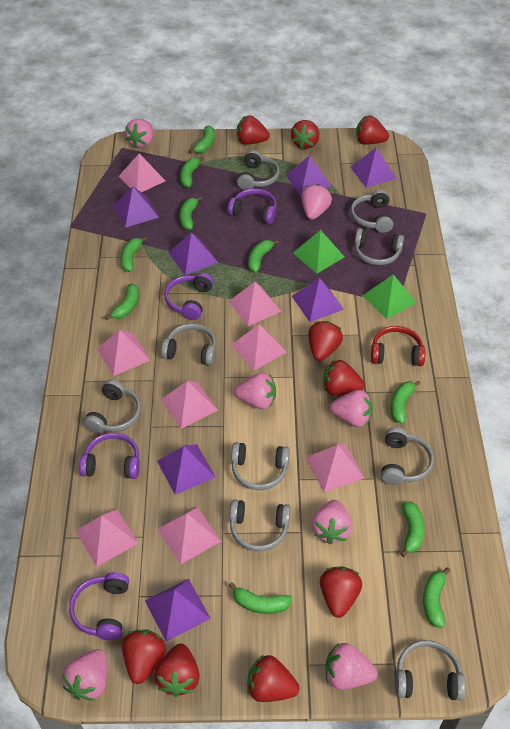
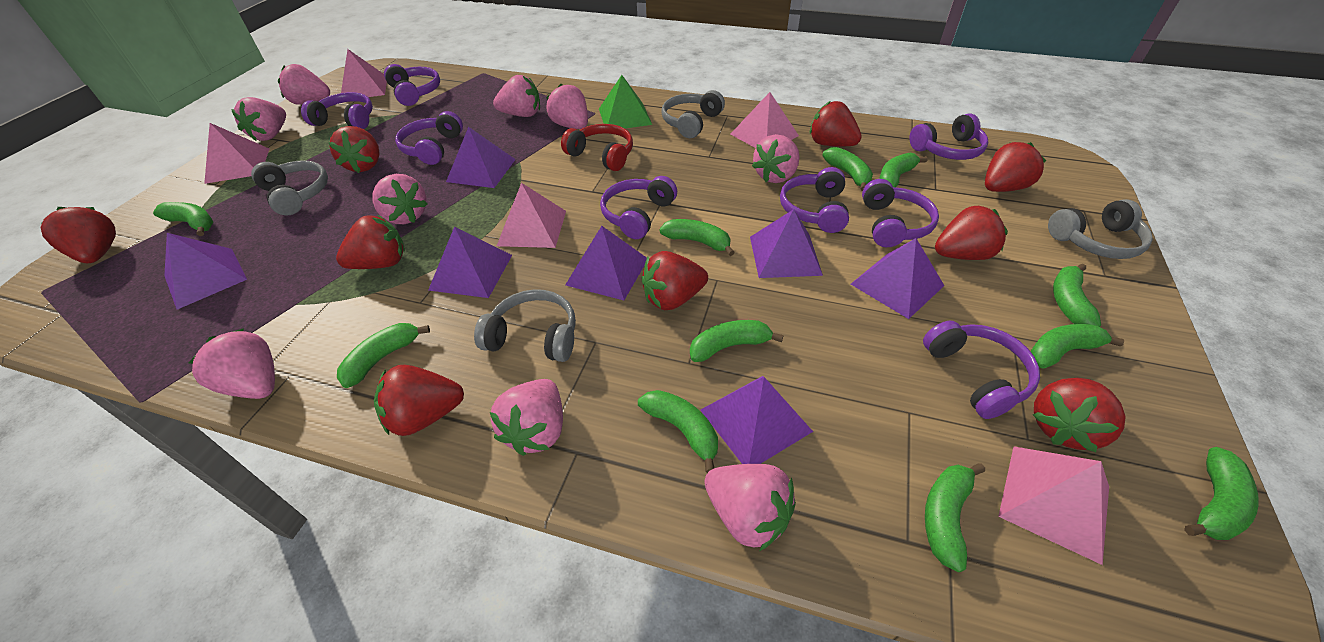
green banana: [105,284,139,320] [120,236,147,272] [179,196,202,230] [180,157,205,188] [189,125,215,154] [229,582,292,614] [248,240,279,273] [391,381,420,424] [400,501,425,557] [423,567,450,628] = 10 -> [153,202,213,236] [337,323,430,388] [638,390,718,473] [660,219,735,256] [690,320,784,362] [822,147,873,191] [879,153,928,187] [925,463,985,572] [1030,324,1124,368] [1053,264,1101,327] [1184,447,1259,540] = 11
green pyramid: [293,230,344,273] [363,274,417,319] = 2 -> [599,75,652,129] = 1
grey headphones: [84,379,141,433] [161,323,216,366] [230,499,291,551] [231,442,290,490] [237,150,280,190] [350,190,393,233] [354,228,404,266] [381,427,434,485] [395,640,466,701] = 9 -> [251,160,328,215] [474,289,576,362] [661,90,725,138] [1048,199,1153,259] = 4
pink pyramid: [76,509,139,567] [97,330,150,376] [119,154,166,192] [158,507,221,565] [161,381,218,429] [229,282,282,326] [231,324,287,370] [306,444,364,492] = 8 -> [204,123,269,184] [341,49,387,97] [497,183,566,248] [730,92,799,148] [998,446,1109,565] = 5
pink strawberry: [62,649,107,701] [125,119,153,148] [234,372,276,409] [301,184,332,220] [312,500,353,545] [325,643,377,690] [330,390,373,427] = 7 -> [189,328,275,399] [231,97,286,141] [278,64,330,105] [373,174,428,224] [490,379,563,456] [493,75,540,117] [546,84,588,129] [704,464,796,551] [752,134,800,183] = 9
purple headphones: [69,572,129,641] [79,433,140,479] [164,273,214,320] [228,188,277,224] = 4 -> [301,92,373,129] [384,64,440,106] [395,111,463,165] [600,176,677,239] [780,167,849,233] [862,179,939,247] [909,113,988,160] [923,321,1040,419] = 8

